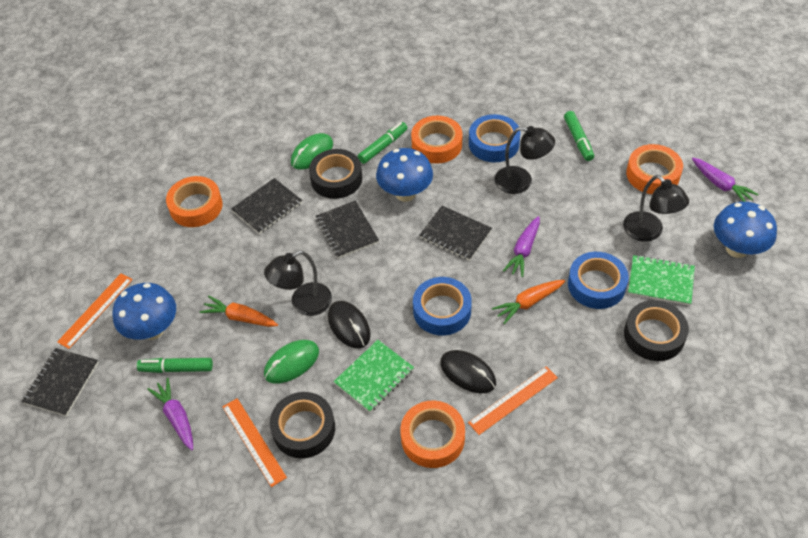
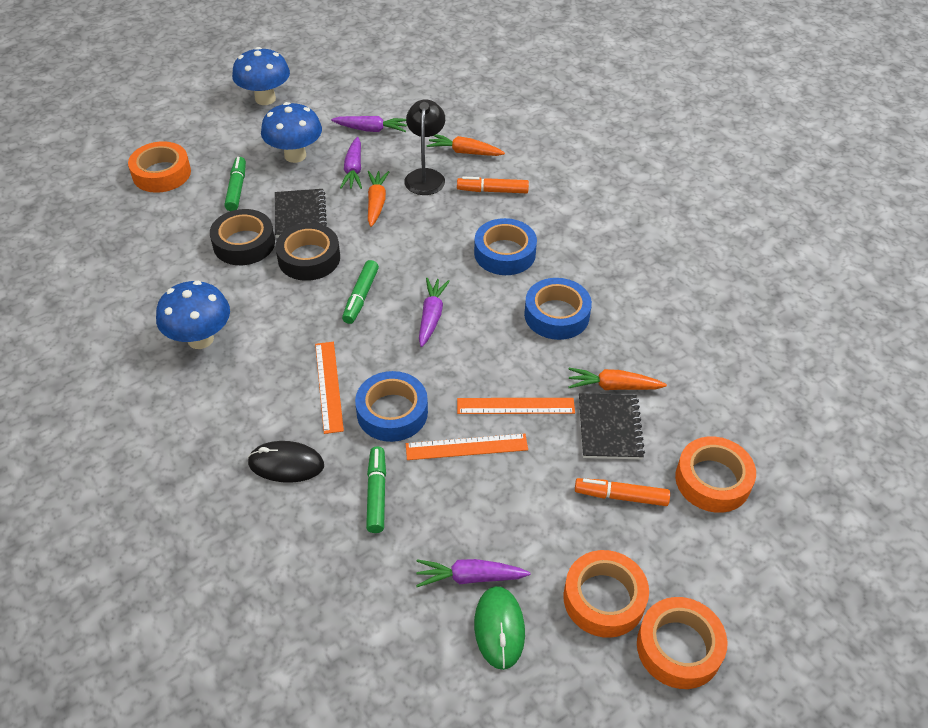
black lamp: [264,251,332,316] [494,126,555,194] [623,175,689,242] = 3 -> [404,99,445,195] = 1
black mouse: [328,301,371,348] [440,350,496,393] = 2 -> [248,441,324,483] = 1
black notebook: [22,348,99,416] [231,178,302,234] [316,200,379,259] [419,206,492,261] = 4 -> [275,189,327,237] [579,393,645,459] = 2
black tape: [270,392,335,458] [309,149,363,199] [624,300,689,361] = 3 -> [210,209,275,265] [275,223,340,281] = 2
green mouse: [264,340,319,384] [291,133,333,170] = 2 -> [474,586,525,670] = 1
green notebook: [333,340,414,412] [628,255,695,306] = 2 -> none = 0
orange carrot: [200,296,278,327] [492,280,565,324] = 2 -> [368,171,389,227] [427,134,505,156] [568,368,667,390] = 3
orange marker: none = 0 -> [457,177,529,193] [575,478,670,506] = 2
purple carrot: [147,378,193,450] [503,216,540,277] [692,158,759,202] = 3 -> [331,116,407,132] [340,137,362,189] [416,559,530,587] [419,278,450,347] = 4

